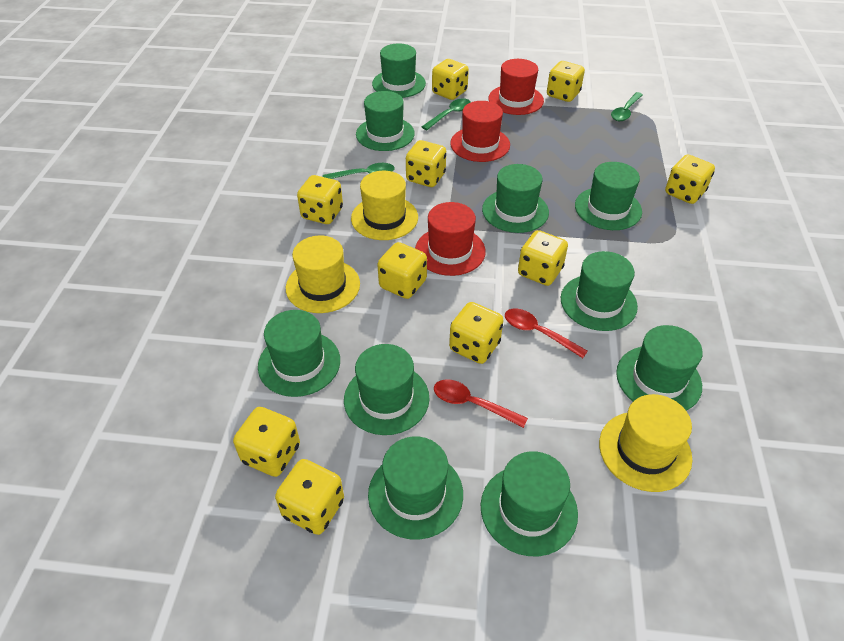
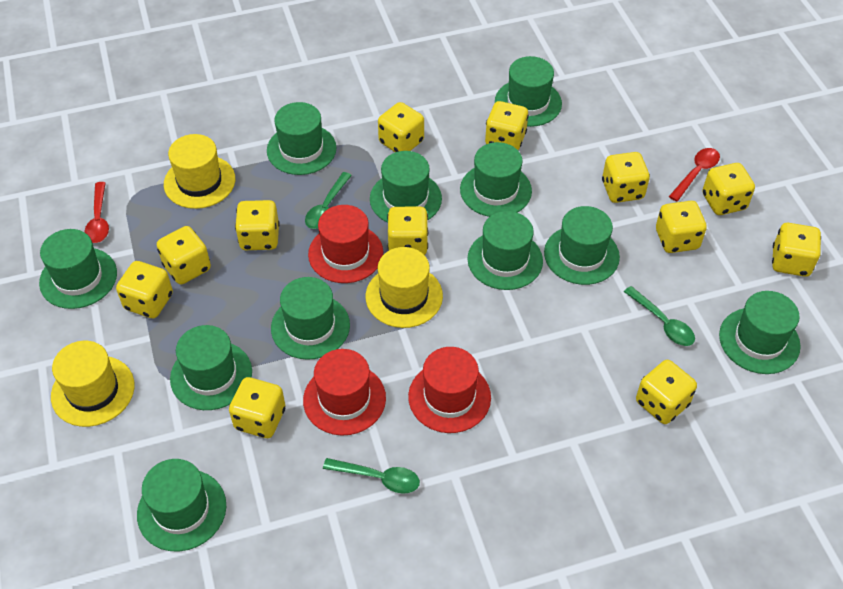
green hat: [258,310,340,397] [344,344,430,435] [356,91,415,151] [368,436,463,540] [372,43,426,98] [481,451,578,556] [482,164,549,233] [561,251,638,331] [575,162,642,230] [616,325,703,411] = 10 -> [39,229,117,309] [137,459,226,551] [170,325,252,410] [267,102,337,175] [271,277,350,360] [370,151,442,223] [460,142,532,217] [467,211,543,290] [495,56,562,127] [544,206,620,285] [719,291,801,374] = 11
yellow dice: [233,407,300,477] [275,459,344,535] [297,175,343,224] [377,242,427,299] [406,140,446,187] [432,59,469,100] [449,302,503,364] [518,230,568,286] [547,61,585,102] [665,154,715,204] = 10 -> [116,261,173,318] [157,226,211,284] [229,377,285,438] [235,200,280,250] [378,102,424,152] [387,207,428,255] [485,101,529,150] [602,152,650,203] [636,360,697,424] [656,201,707,253] [703,163,755,215] [772,223,821,277] = 12

